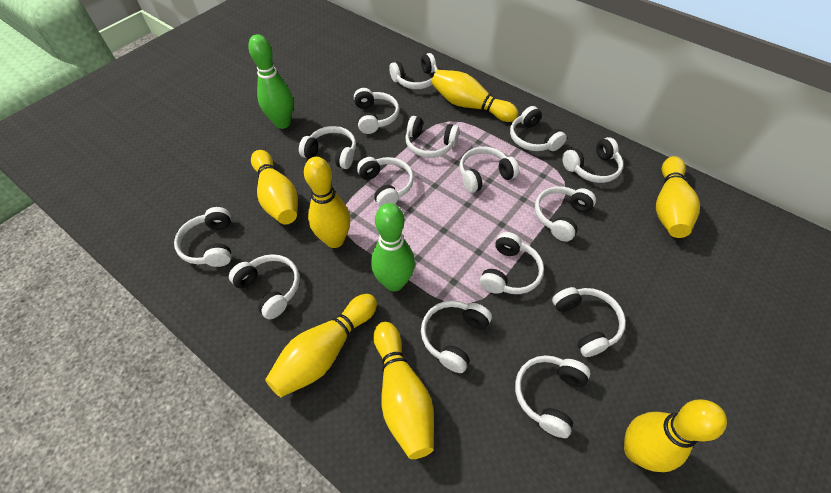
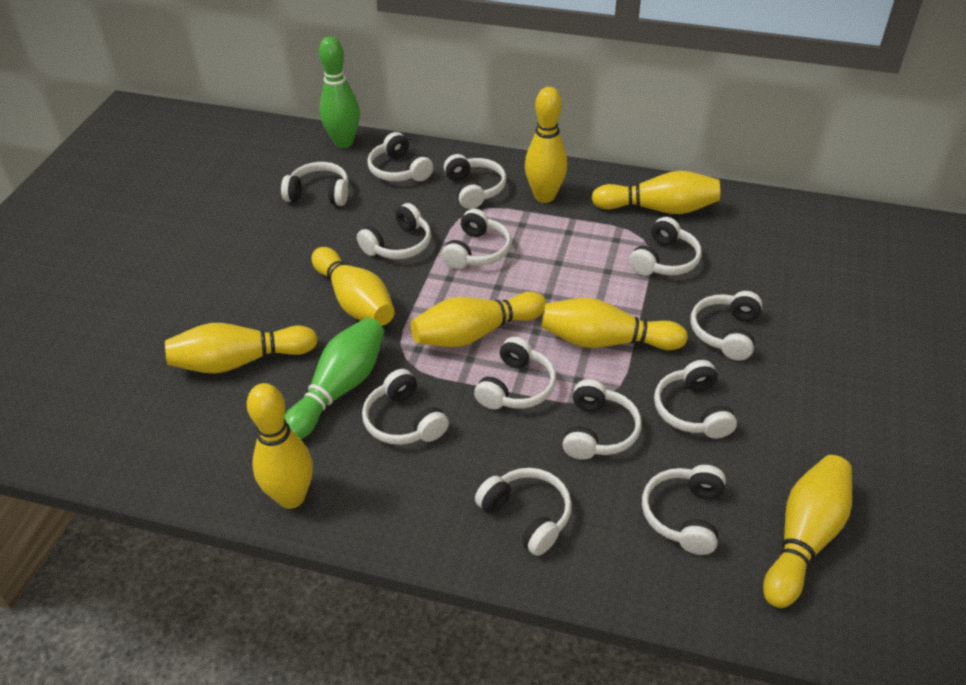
white headphones: [174,207,231,267] [229,254,300,319] [299,126,356,169] [354,88,399,134] [357,157,414,207] [389,53,438,89] [405,116,460,158] [421,300,492,373] [459,147,519,193] [480,232,544,294] [510,106,567,151] [515,355,590,438] [535,186,596,242] [552,287,626,357] [562,137,623,183] = 15 -> [281,162,348,206] [357,203,431,259] [362,369,449,445] [367,132,433,181] [442,209,511,269] [444,154,507,209] [474,337,556,410] [475,468,572,556] [562,379,641,460] [629,217,701,276] [642,465,726,555] [654,360,737,439] [690,291,762,361] = 13
yellow bowling pin: [251,150,298,224] [265,294,377,397] [304,157,350,248] [373,322,434,459] [431,70,518,122] [624,399,727,472] [656,156,700,238] = 7 -> [165,323,318,374] [247,383,313,509] [312,247,395,325] [411,292,546,347] [525,87,568,203] [542,298,688,350] [591,171,720,214] [763,455,852,608] = 8

